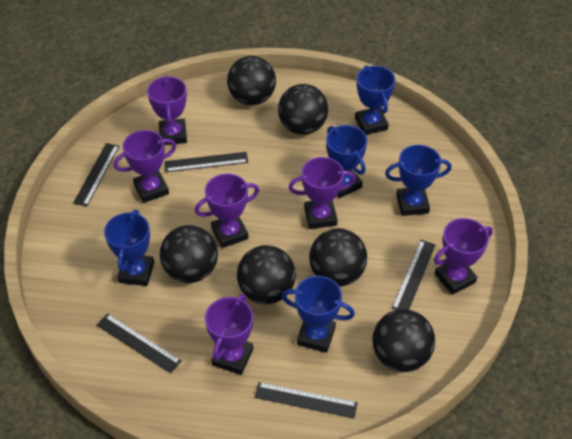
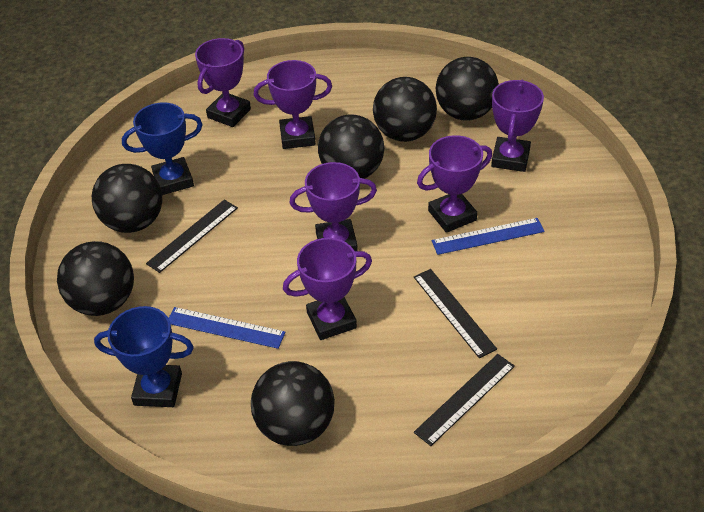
black ruler: [73,143,119,206] [97,314,182,373] [165,152,248,172] [255,382,358,418] [392,240,435,310] = 5 -> [146,200,238,273] [414,269,497,358] [414,354,515,446] = 3
blue ruler: none = 0 -> [169,307,286,349] [432,218,545,255] = 2
blue trophy: [104,210,154,286] [281,276,355,353] [326,125,367,198] [355,65,396,135] [385,145,452,216] = 5 -> [94,306,194,407] [122,102,203,195] = 2

